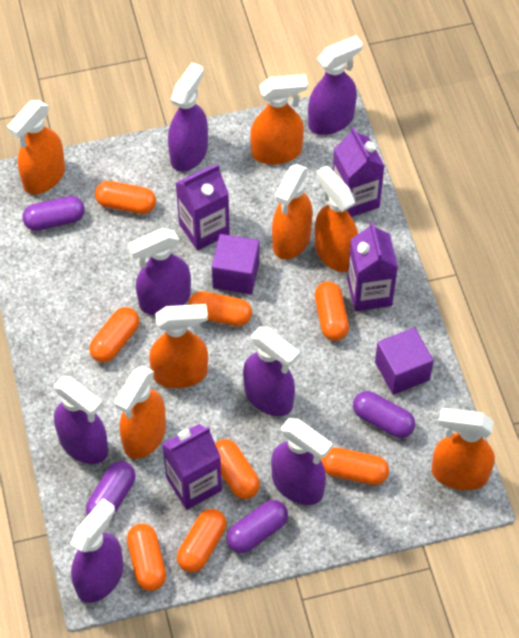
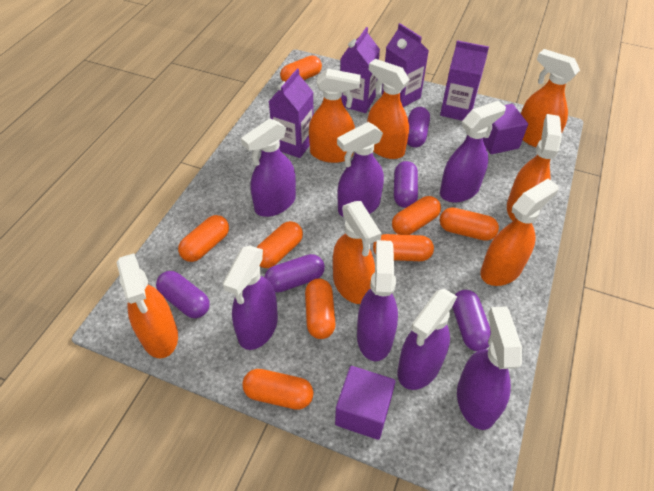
purple capsule: [22,196,85,231] [86,461,136,517] [227,500,288,553] [353,391,415,438] = 4 -> [156,271,210,318] [264,254,325,293] [394,161,418,208] [407,107,430,147] [452,290,491,351] = 5

